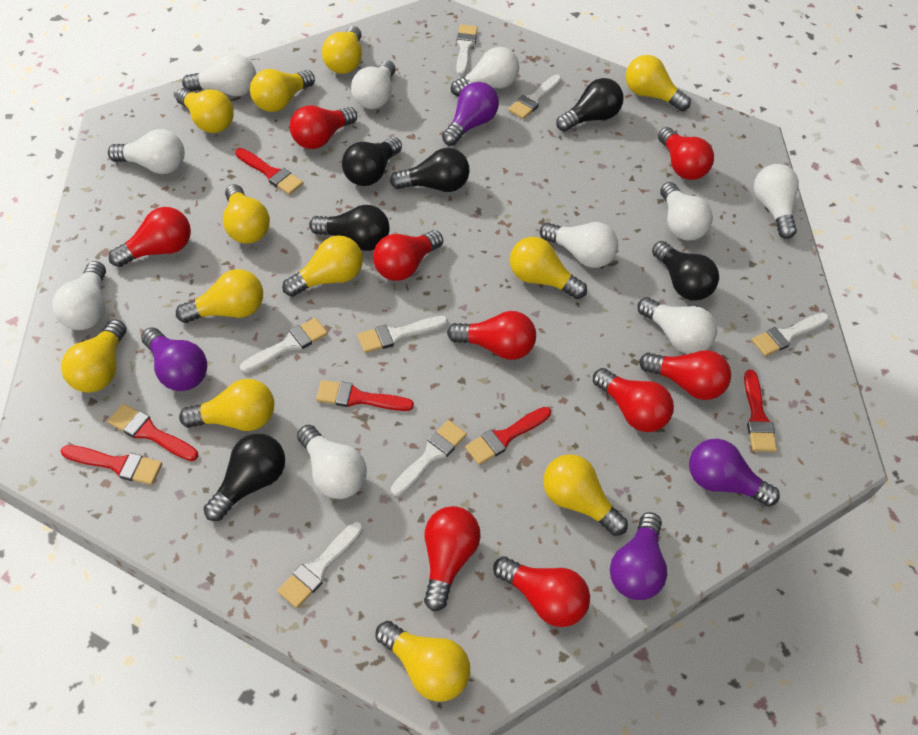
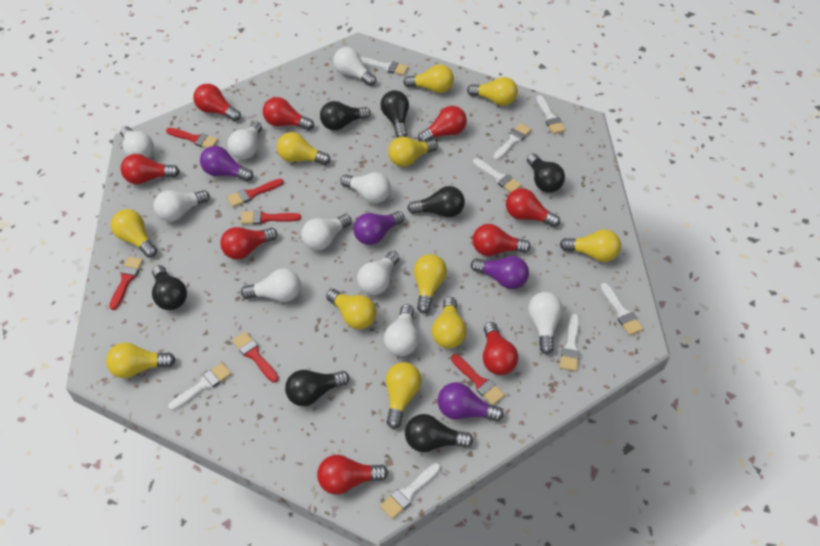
black light bulb: [204,434,285,521] [309,205,390,251] [342,137,402,186] [390,148,470,192] [556,78,624,132] [652,241,719,301] = 6 -> [152,265,187,310] [285,370,350,406] [320,101,371,130] [380,90,409,138] [405,414,473,452] [407,186,465,217] [527,153,565,193] = 7
white brush: [240,318,328,373] [278,521,363,608] [358,316,448,353] [391,420,467,496] [456,24,478,75] [508,75,562,119] [752,313,829,356] = 7 -> [168,363,231,411] [360,57,408,75] [380,463,441,519] [473,158,522,192] [493,123,531,160] [536,95,566,134] [560,314,580,371] [600,283,643,335] = 8
yellow light bulb: [61,319,126,393] [175,88,234,133] [176,269,263,323] [179,379,274,431] [223,184,270,244] [250,69,315,112] [282,235,363,297] [322,26,362,74] [375,621,470,702] [510,237,587,299] [543,454,628,536] [626,55,691,111] = 12 -> [106,343,176,378] [111,209,157,258] [277,132,331,165] [326,289,377,329] [386,362,422,429] [388,137,438,167] [403,65,454,93] [414,254,447,313] [432,297,467,348] [467,77,518,106] [560,229,621,262] = 11

